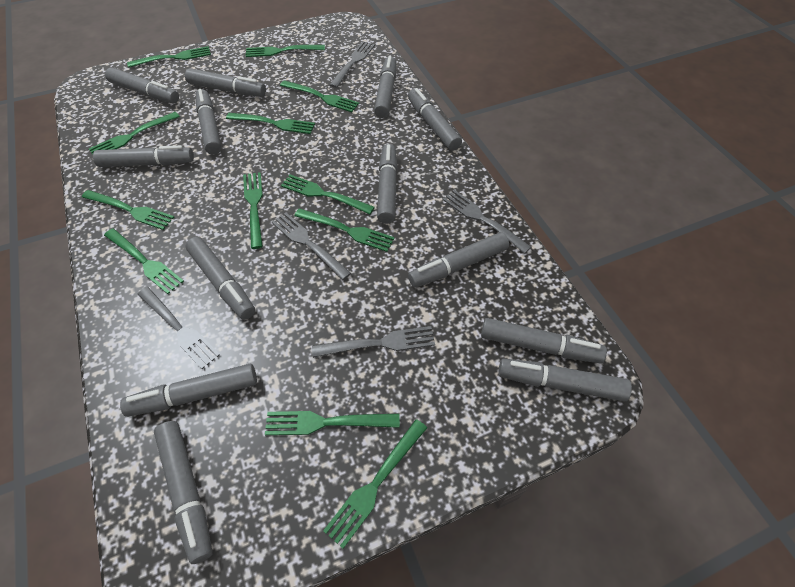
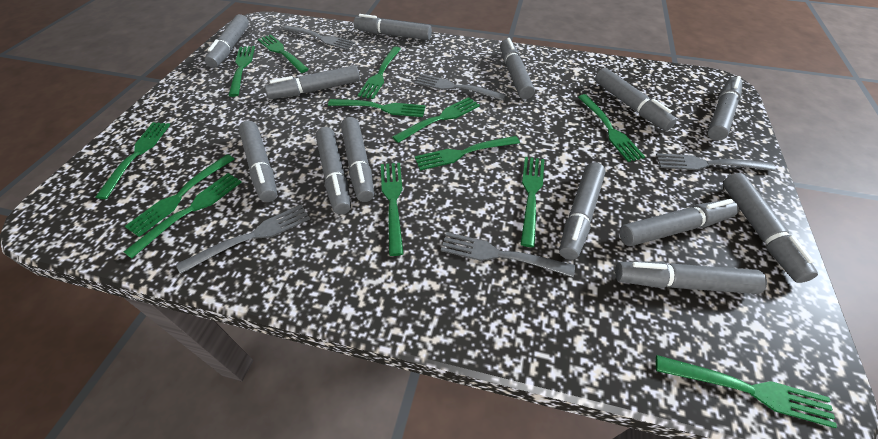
green fork: [82,190,174,230] [89,112,180,154] [104,228,184,294] [127,46,211,68] [226,113,315,134] [243,172,263,249] [245,45,325,57] [265,411,400,435] [280,80,359,112] [281,174,375,214] [294,208,395,252] [323,419,427,549] = 12 -> [95,122,170,199] [124,173,242,259] [125,154,234,237] [228,46,255,97] [258,34,309,73] [328,99,426,117] [358,47,401,99] [381,163,403,256] [392,97,480,143] [415,136,520,171] [520,157,544,247] [578,94,645,162] [656,355,837,428] = 13

